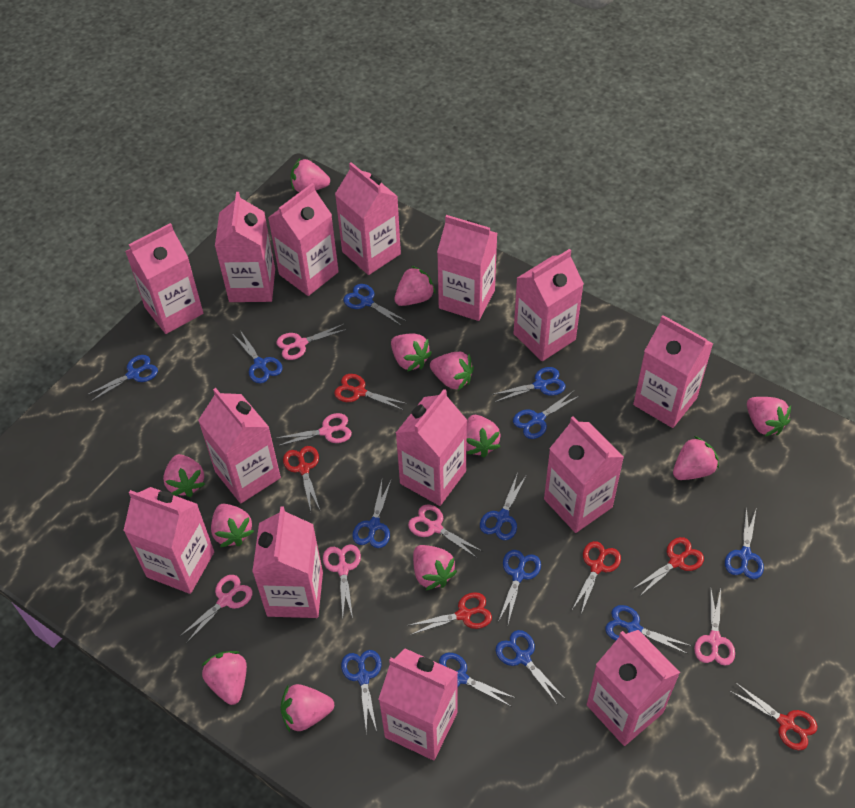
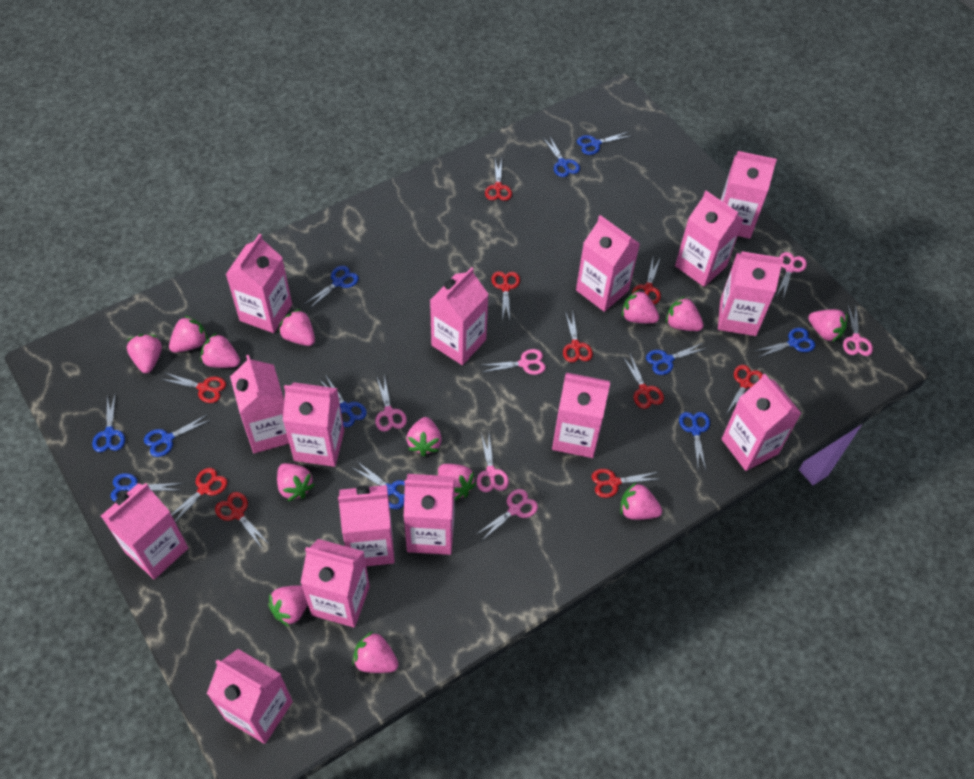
blue scissors: [87,355,158,402] [233,330,283,384] [341,650,381,734] [343,284,406,326] [352,481,391,548] [439,653,515,707] [480,473,526,540] [491,367,566,402] [496,630,565,705] [498,550,541,624] [513,390,581,439] [605,605,691,654] [725,506,764,579] = 13 -> [92,395,125,452] [111,473,182,502] [144,414,212,457] [305,266,359,309] [319,376,367,427] [351,462,405,509] [544,137,580,177] [577,132,630,155] [646,343,707,375] [679,412,710,470] [755,328,815,357] = 11
pink carton: [123,487,214,594] [125,223,203,334] [198,388,281,503] [215,192,275,302] [252,506,323,618] [268,183,339,296] [335,162,401,275] [379,648,458,760] [396,389,467,506] [437,215,497,321] [513,249,584,361] [544,416,624,533] [587,630,680,746] [633,315,713,428] = 14 -> [101,483,188,579] [207,649,293,744] [226,234,292,333] [230,355,289,453] [283,382,344,467] [301,539,370,628] [338,485,395,566] [404,474,455,555] [430,267,489,365] [552,373,610,458] [576,215,640,312] [675,191,744,287] [718,251,784,336] [721,151,777,239] [722,374,802,471] = 15
pink strawberry: [163,454,205,497] [201,651,247,705] [211,504,254,547] [280,684,334,732] [291,158,330,192] [391,334,432,372] [394,266,436,306] [413,545,457,590] [430,352,474,390] [466,415,501,458] [673,436,719,480] [747,397,791,437] = 12 -> [127,334,162,373] [169,315,208,353] [200,333,240,368] [268,585,308,627] [277,463,315,501] [279,309,315,346] [352,631,399,673] [406,417,442,456] [438,464,476,500] [620,483,662,520] [622,290,659,323] [666,296,704,331] [808,309,848,342] = 13
red scissors: [283,446,320,511] [334,374,408,410] [407,592,492,635] [572,541,621,614] [633,537,704,597] [730,682,818,750] = 6 -> [161,372,226,403] [171,468,227,522] [215,492,268,548] [485,159,512,201] [491,271,520,320] [563,311,593,363] [592,469,658,498] [623,354,664,409] [632,259,661,304] [727,365,763,413] = 10

